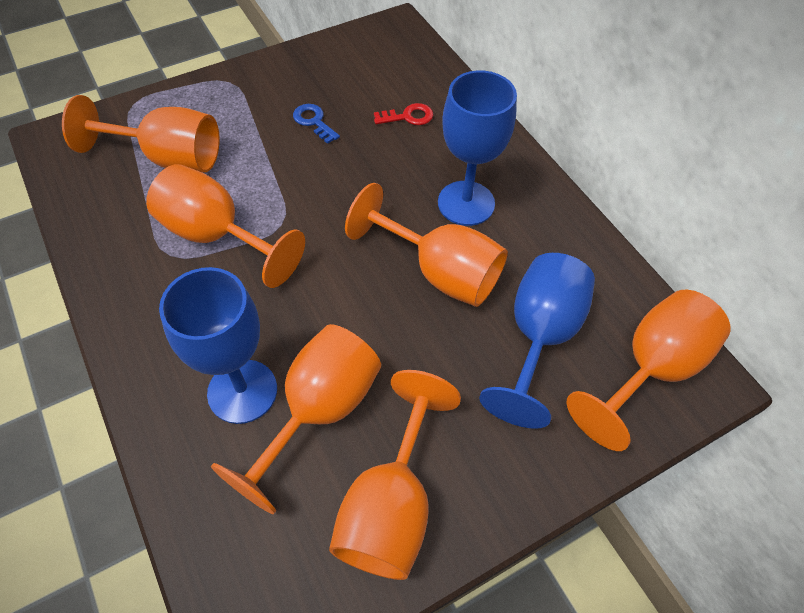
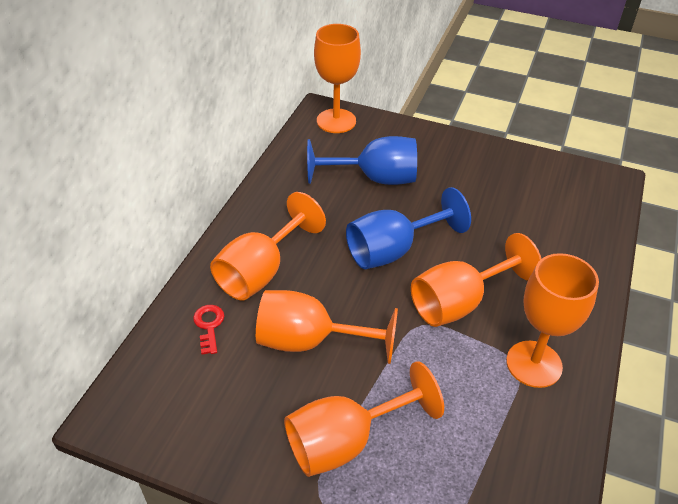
blue goblet: [159,267,277,424] [438,70,517,226] [479,253,595,429] = 3 -> [307,136,417,185] [346,187,471,269] = 2
blue key: [293,104,340,144] = 1 -> none = 0

